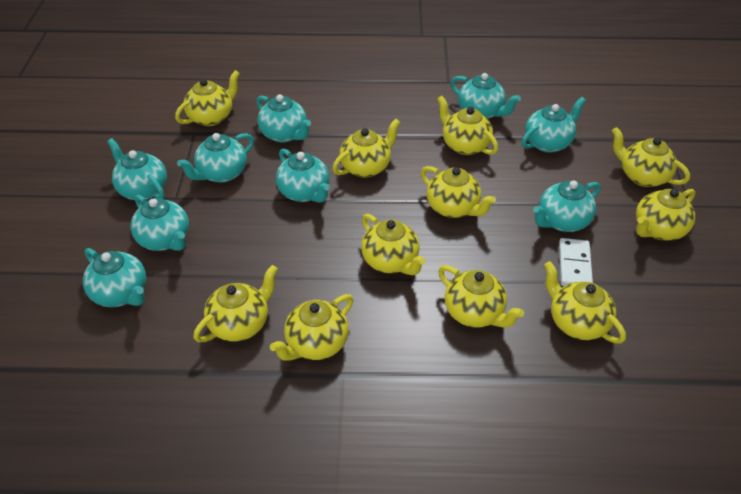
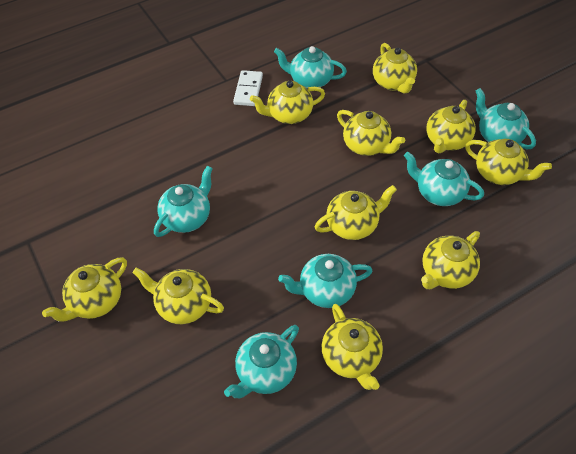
turquoise teapot: [83,248,146,307] [107,138,167,200] [130,195,189,251] [177,133,254,183] [257,94,311,142] [276,149,330,203] [451,73,521,119] [522,97,586,153] [533,180,601,232] = 9 -> [154,166,213,237] [224,325,299,398] [274,46,347,89] [278,254,372,308] [404,152,484,206] [476,88,536,149] = 6
yellow teapot: [175,70,240,126] [194,265,278,342] [270,294,353,361] [332,119,400,178] [361,214,426,275] [421,166,496,218] [437,96,498,155] [438,265,524,328] [544,261,626,344] [612,127,690,187] [636,189,696,241] = 11 -> [42,257,127,322] [132,267,224,324] [250,81,325,124] [315,185,397,240] [322,304,383,390] [337,110,405,156] [373,43,417,94] [421,231,480,289] [426,100,476,153] [465,139,552,185] = 10

